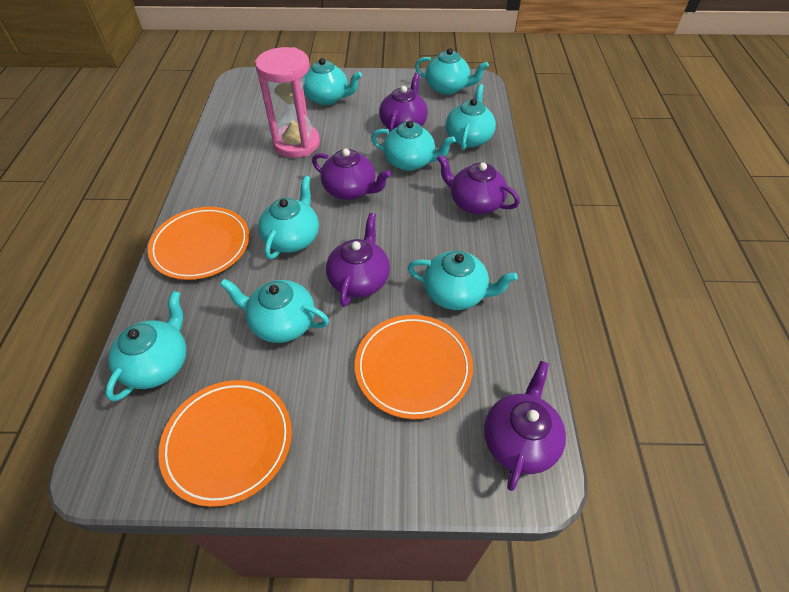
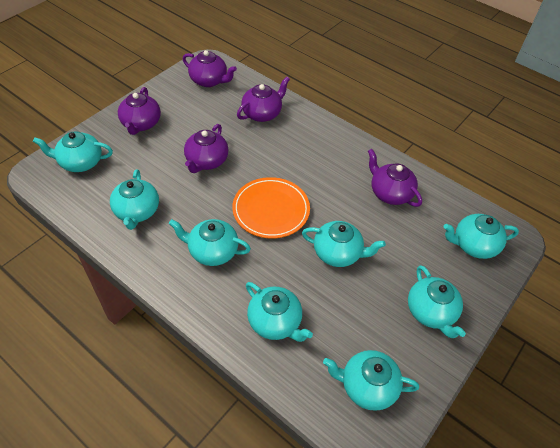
orange plate: [148,207,249,280] [158,380,292,507] [355,315,473,419] = 3 -> [232,177,310,239] = 1
pink hourglass: [255,47,320,158] = 1 -> none = 0

